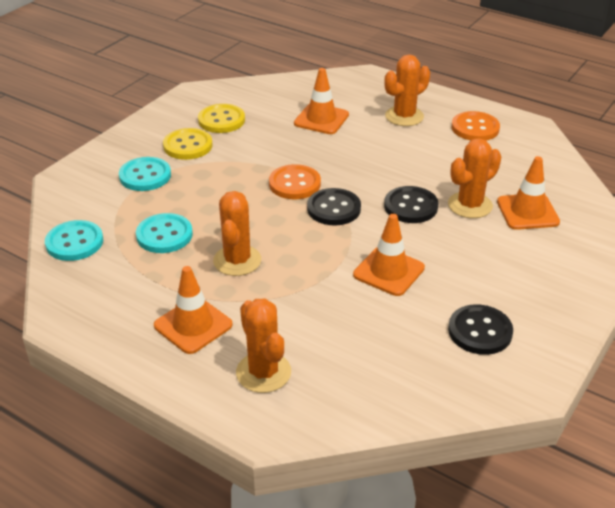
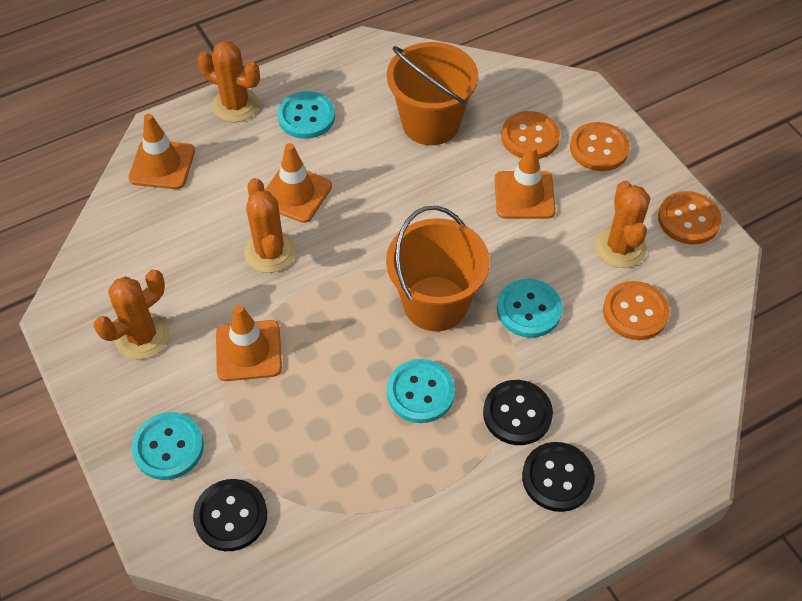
orange bucket: none = 0 -> [386,206,490,331] [387,42,478,145] = 2
orange button: [269,164,321,199] [451,111,500,141] = 2 -> [501,111,560,159] [570,122,630,171] [603,281,670,340] [658,191,722,245] = 4
turquoise button: [45,220,103,261] [119,157,171,191] [136,213,193,253] = 3 -> [132,412,204,480] [277,91,335,139] [387,359,455,423] [497,279,563,338] = 4
yellow button: [163,128,212,160] [198,104,245,133] = 2 -> none = 0

